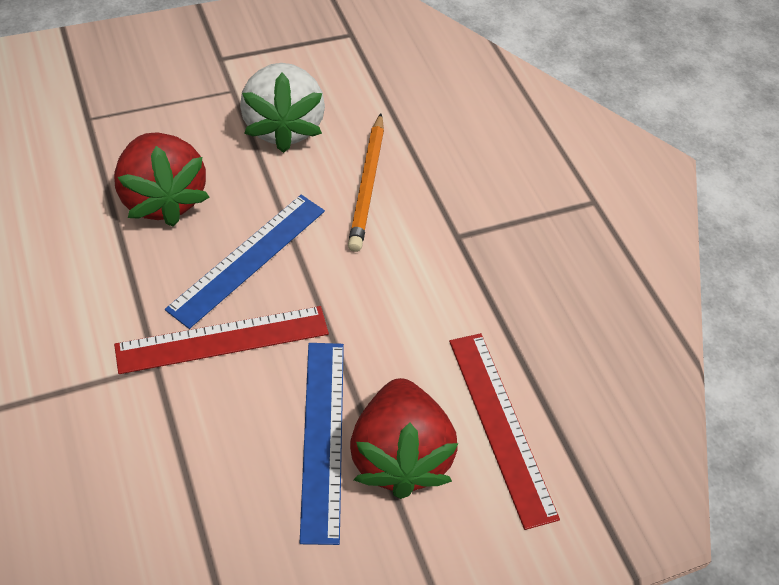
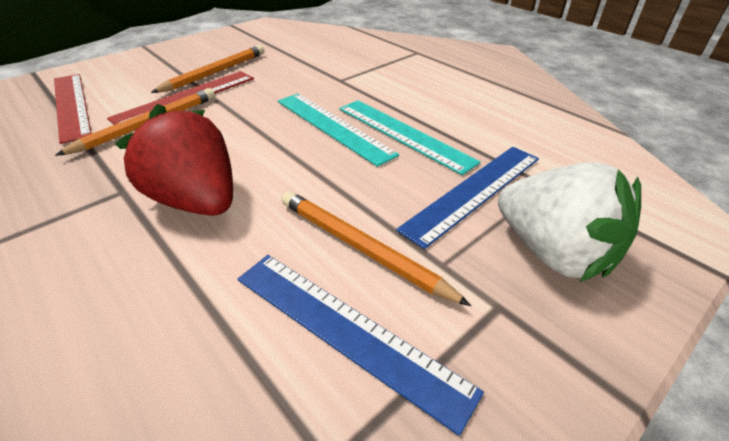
orange pencil: [348,113,384,252] = 1 -> [55,88,215,156] [151,45,265,93] [281,191,471,306] = 3
red strawberry: [114,132,209,227] [350,378,458,499] = 2 -> [115,104,233,216] = 1
turquoise ruler: none = 0 -> [278,94,399,167] [339,100,481,175] = 2

